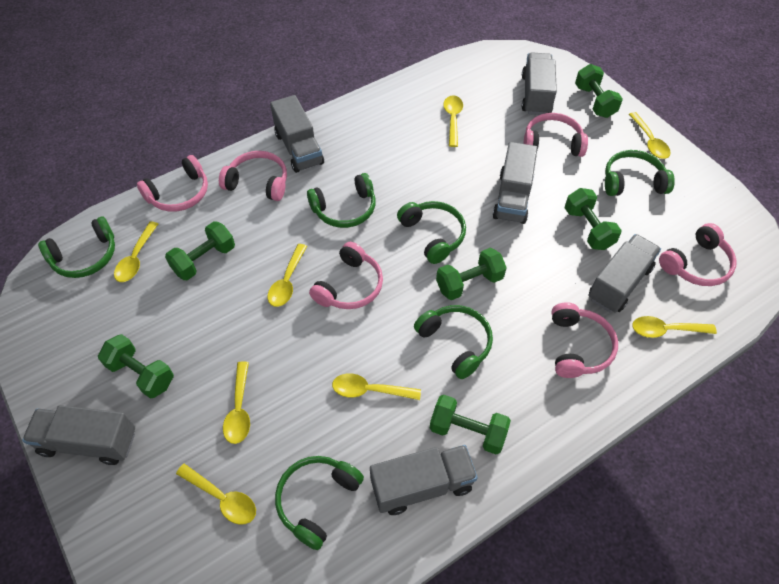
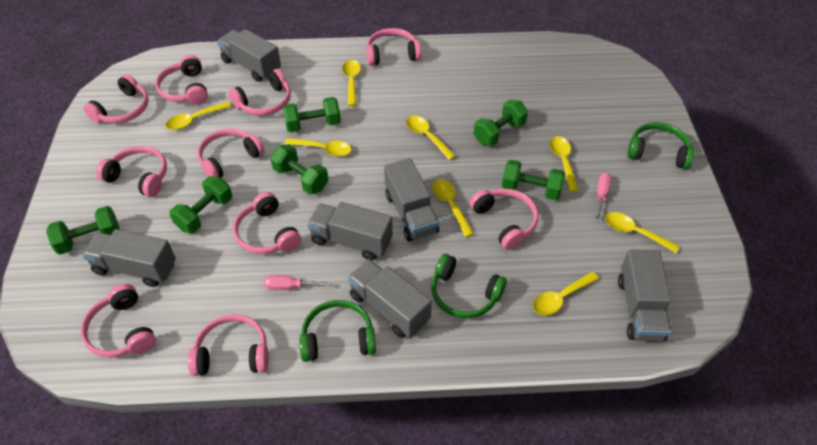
green headphones: [38,217,115,278] [275,456,364,550] [307,173,376,228] [397,201,466,264] [414,305,493,379] [605,150,675,196] = 6 -> [299,300,376,362] [431,254,507,318] [627,122,694,169] = 3
pink headphones: [137,155,208,212] [219,151,287,201] [309,242,383,309] [523,113,588,157] [552,302,618,378] [659,223,737,286] = 6 -> [81,284,156,358] [83,74,149,124] [96,146,167,197] [155,55,208,105] [188,314,269,376] [197,128,264,178] [229,69,291,116] [233,192,301,254] [366,28,421,66] [470,189,538,250] = 10
pink screwdriver: none = 0 -> [264,275,330,290] [595,172,612,219] = 2

